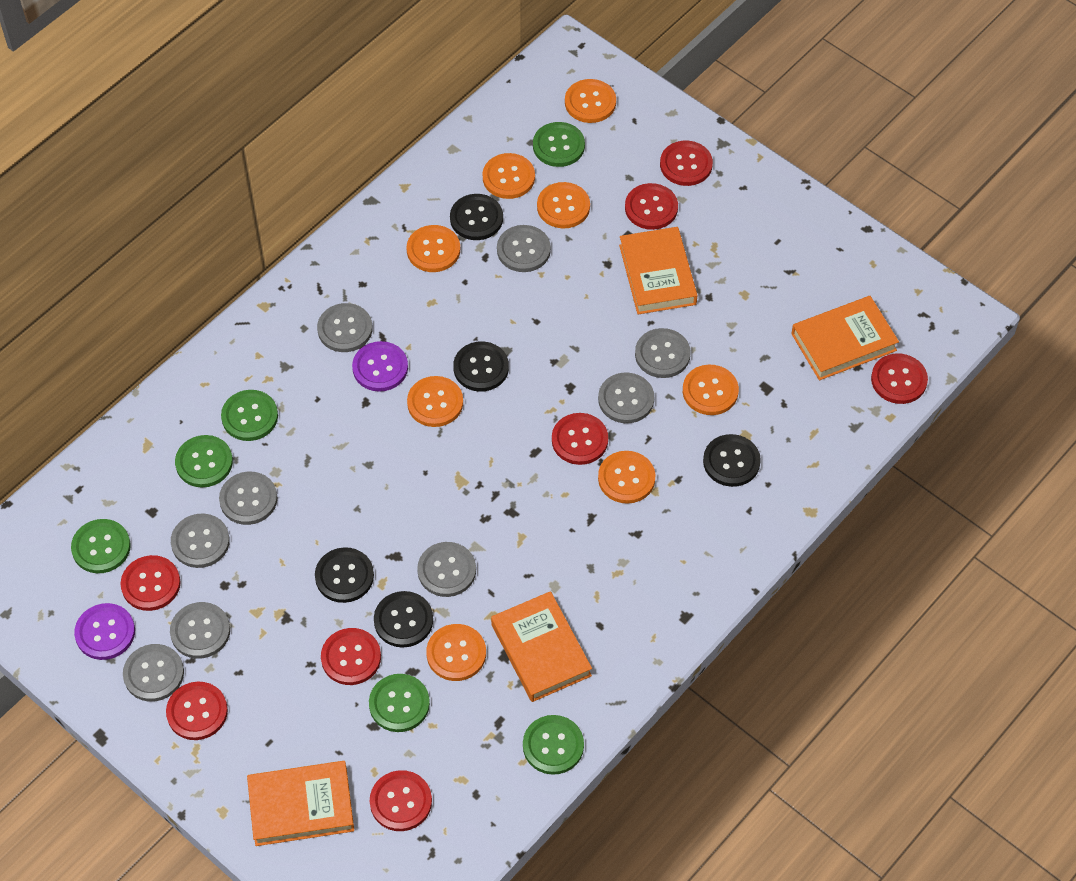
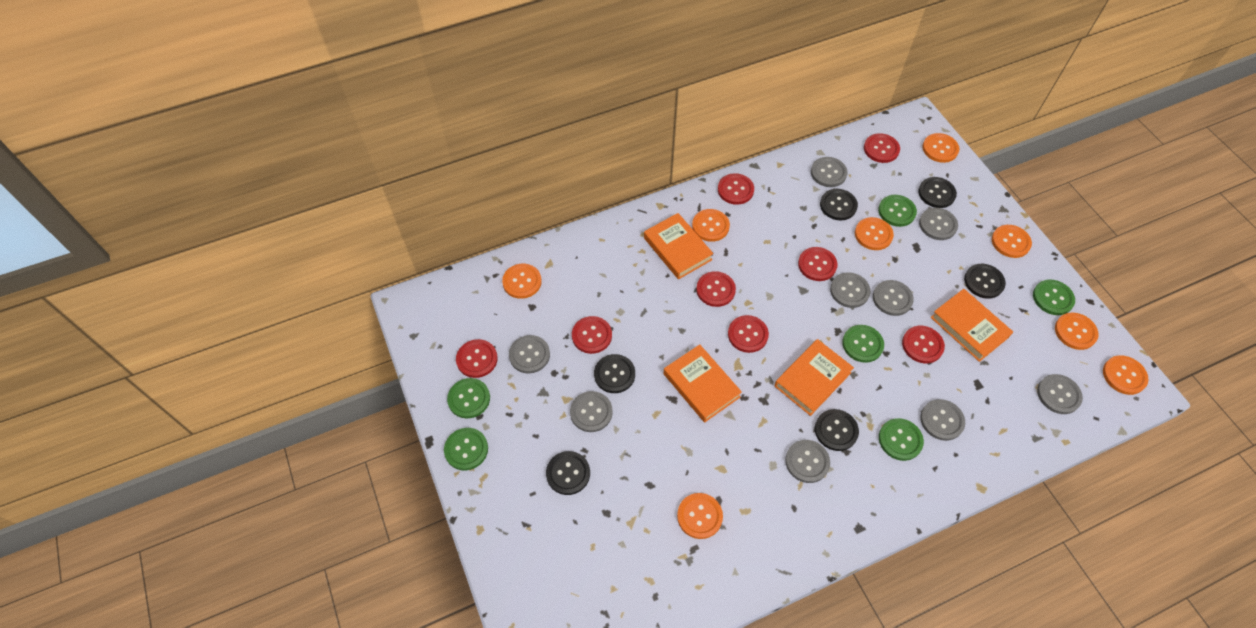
black button: [315,547,374,603] [374,591,433,648] [450,194,503,240] [453,341,509,392] [703,434,761,487] = 5 -> [546,451,590,495] [594,354,635,393] [815,409,859,451] [820,189,858,221] [918,177,957,208] [964,264,1006,299] = 6
purple button: [74,603,135,660] [352,341,408,392] = 2 -> none = 0

